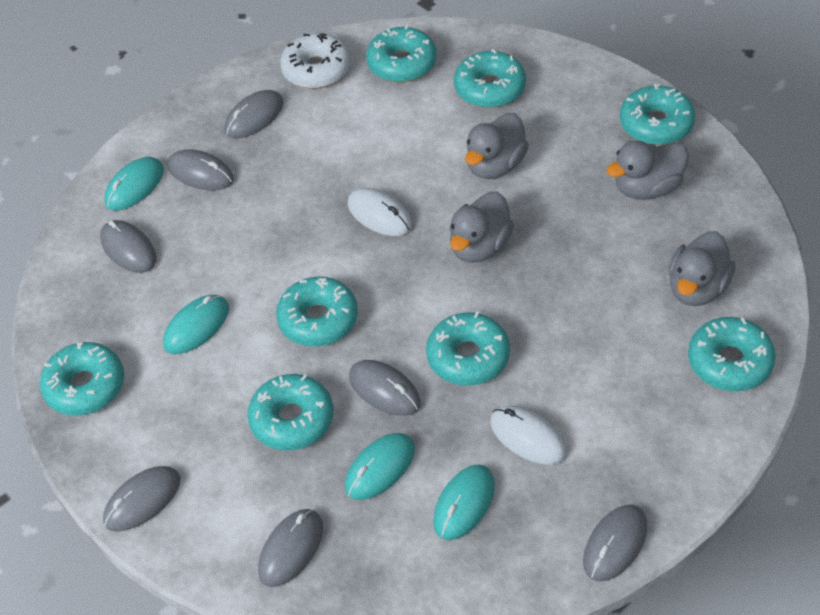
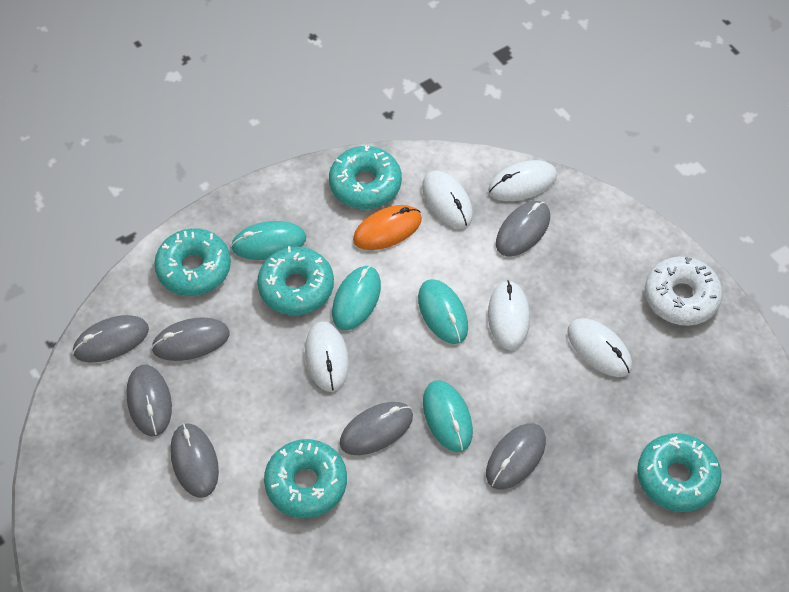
grey duck: [450,191,514,263] [465,113,529,179] [606,141,689,200] [669,231,735,306] = 4 -> none = 0
orange mouse: none = 0 -> [353,205,422,250] = 1
turquoise donut: [40,342,124,415] [247,374,334,451] [276,277,358,347] [366,25,437,82] [426,312,510,386] [454,49,526,108] [620,84,695,145] [688,317,776,391] = 8 -> [154,228,231,296] [257,246,334,315] [264,439,347,518] [329,145,402,209] [637,433,721,512] = 5
white mouse: [348,188,412,236] [490,406,567,465] = 2 -> [305,321,349,392] [422,171,473,228] [488,160,557,201] [488,280,530,350] [567,318,632,377] = 5

